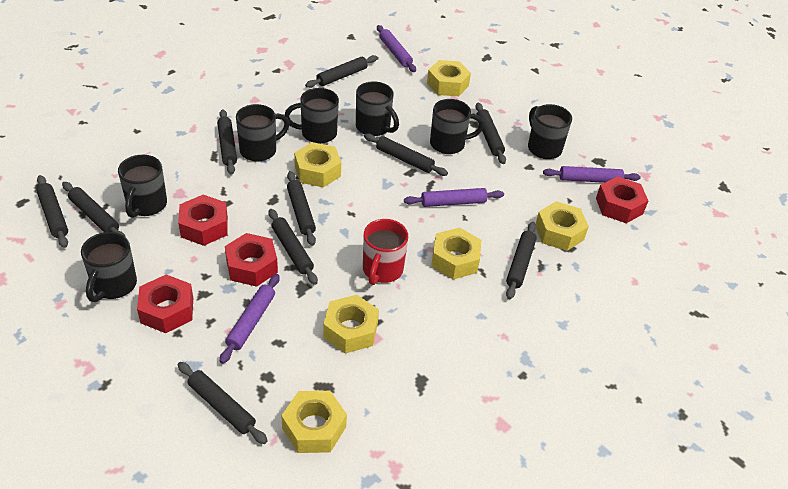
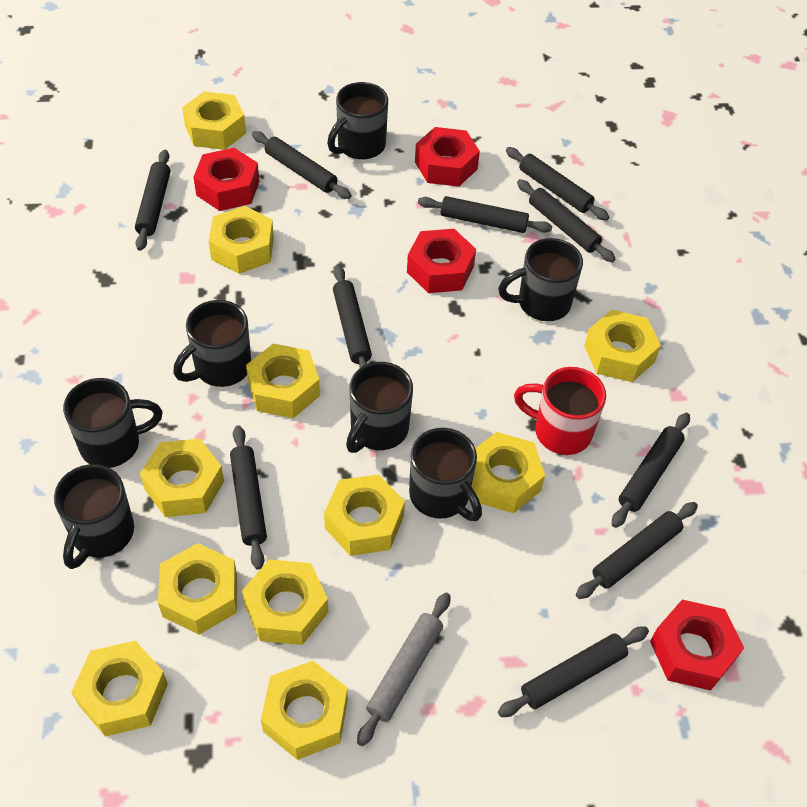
grey rolling pin: none = 0 -> [357,592,451,746] = 1
purple rolling pin: [220,274,280,364] [377,25,416,72] [404,188,504,207] [543,166,640,183] = 4 -> none = 0
yellow nut: [281,391,347,453] [294,142,341,187] [323,295,379,353] [427,60,471,96] [431,227,481,279] [535,201,589,251] = 6 -> [71,641,168,736] [140,439,224,517] [158,543,237,635] [182,91,246,150] [209,206,274,274] [242,559,328,645] [246,344,320,418] [261,661,348,760] [324,474,405,556] [471,432,545,513] [584,310,661,382] = 11

